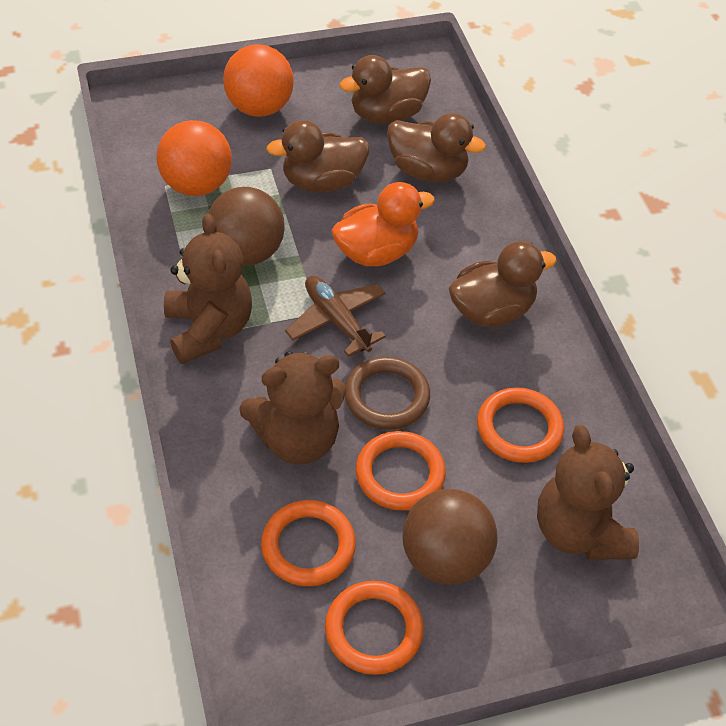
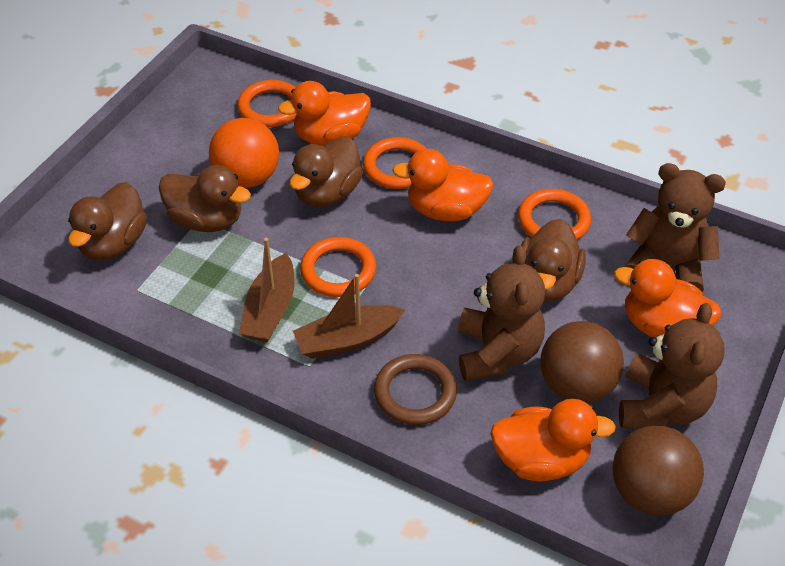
brown boat: none = 0 -> [239,238,295,342] [293,274,405,359] = 2
brown plane: [285,276,386,357] = 1 -> none = 0
orange ball: [156,120,232,196] [223,44,294,117] = 2 -> [209,118,279,188] = 1
orange duck: [331,182,435,267] = 1 -> [278,81,371,146] [392,149,494,221] [490,399,616,481] [614,259,721,337] = 4

